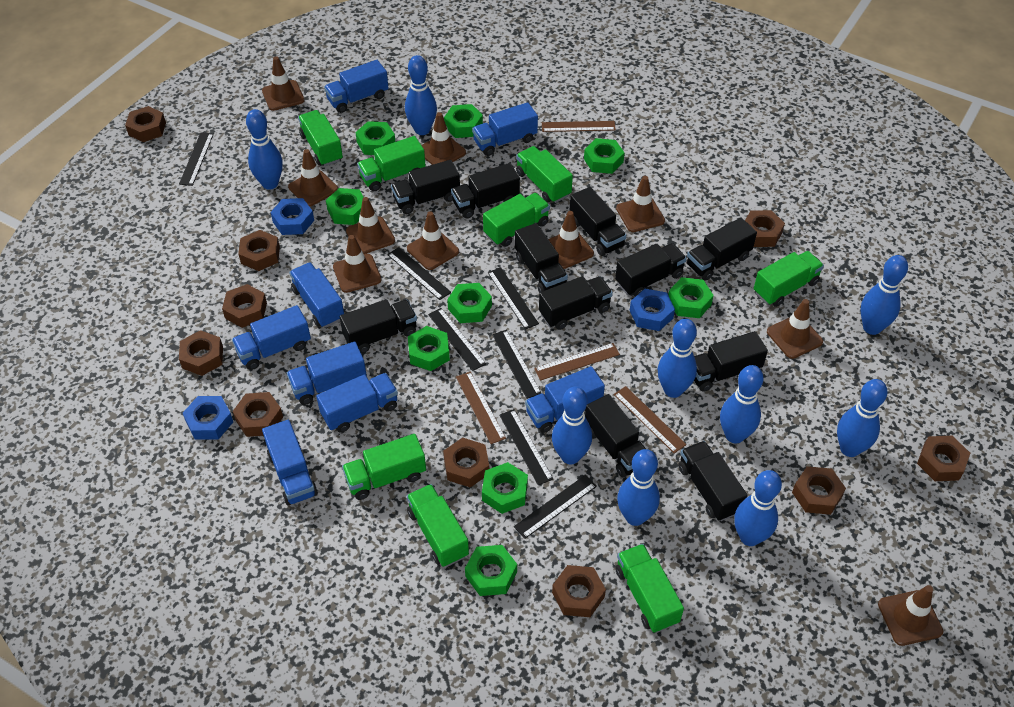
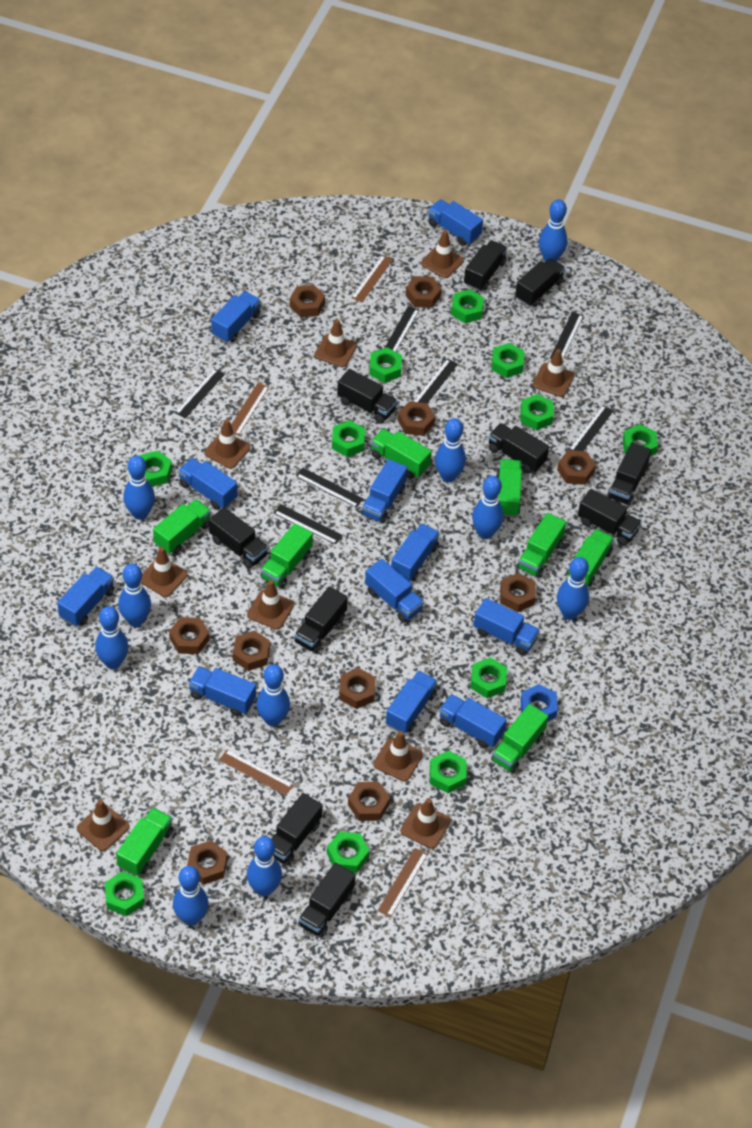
black truck: [340,299,417,353] [391,160,460,214] [451,163,520,218] [515,223,568,293] [539,276,613,330] [569,187,626,256] [585,394,646,477] [615,243,687,297] [678,441,748,521] [686,218,757,281] [694,331,768,392] = 11 -> [209,507,268,569] [271,793,323,866] [294,586,348,653] [298,863,356,938] [337,369,397,424] [464,240,507,291] [488,423,549,473] [515,258,565,307] [578,489,641,546] [607,442,651,506] = 10
blue bowling pin: [246,109,283,190] [405,55,437,135] [552,386,592,465] [617,449,660,526] [658,319,697,398] [720,365,764,444] [734,470,782,546] [837,379,888,457] [860,255,908,335] = 9 -> [95,606,129,669] [118,564,151,627] [123,455,155,520] [173,866,209,926] [247,836,282,896] [256,664,290,726] [435,418,466,482] [472,476,504,539] [539,199,568,262] [557,557,589,620] = 10
blue nut: [183,396,233,440] [271,198,314,235] [630,289,675,331] = 3 -> [520,684,558,722] = 1
blue truck: [232,305,311,370] [262,420,318,506] [287,342,367,405] [289,262,344,328] [316,373,398,433] [324,60,389,113] [472,102,538,156] [525,366,605,433] = 8 -> [57,567,114,626] [178,458,237,510] [188,667,256,716] [211,291,261,343] [361,459,408,523] [365,559,424,623] [386,671,437,733] [391,523,440,582] [428,199,483,246] [439,694,507,749] [474,598,540,655] = 11
brown traffic cone: [262,56,304,111] [288,149,338,207] [333,235,382,293] [346,197,395,254] [407,211,459,270] [422,112,466,165] [548,211,594,269] [616,176,665,232] [767,299,823,359] [878,585,943,646] = 10 -> [77,799,130,851] [141,547,187,597] [204,419,250,469] [247,580,294,630] [315,319,357,367] [374,731,423,782] [400,798,451,849] [421,230,464,278] [533,349,574,397] = 9
green nut: [326,188,364,225] [355,121,395,155] [408,326,450,371] [444,104,483,138] [447,283,492,323] [465,545,517,596] [482,462,528,514] [584,138,624,174] [668,277,714,318] = 9 -> [105,871,144,916] [139,451,172,487] [327,832,369,873] [332,420,366,457] [369,347,402,383] [430,751,467,793] [451,289,484,323] [470,658,507,698] [491,343,524,378] [521,394,554,430] [623,424,658,456] = 11

